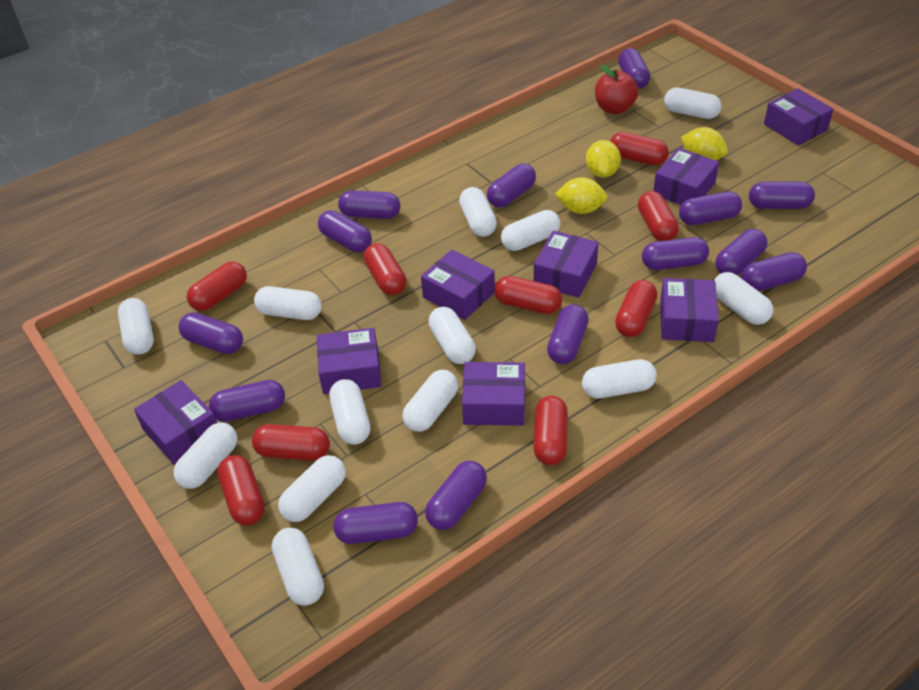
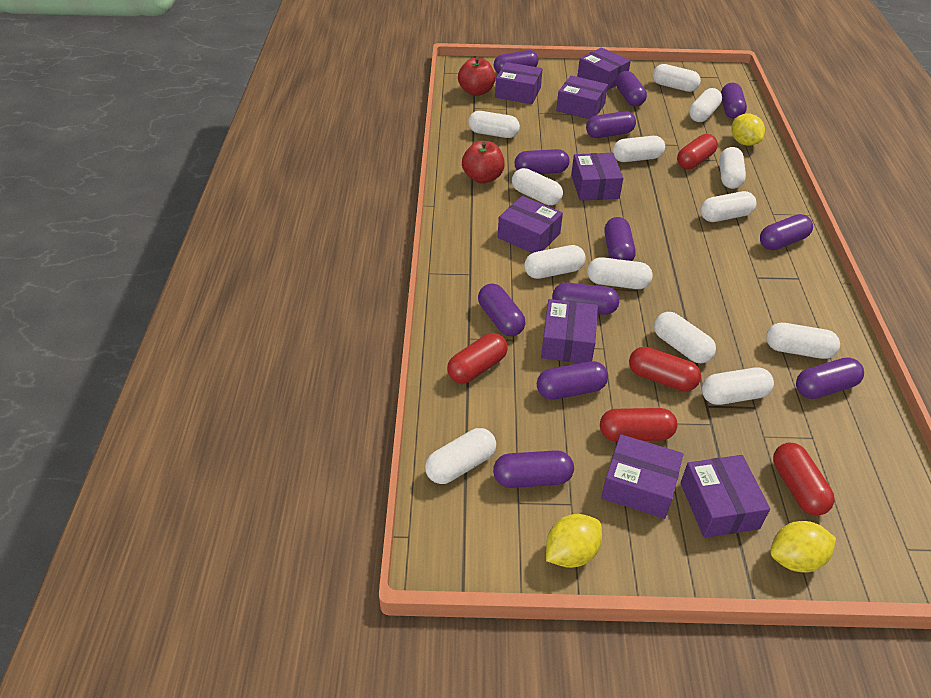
purple capsule: [178,313,243,354] [209,380,285,422] [318,210,372,252] [333,502,418,544] [338,190,400,219] [425,461,487,530] [487,164,536,207] [547,304,589,364] [618,48,650,89] [642,237,709,270] [679,191,742,225] [715,229,768,275] [741,252,807,291] [749,182,815,209] = 14 -> [478,283,526,336] [493,450,574,488] [494,50,538,74] [515,149,570,174] [537,361,608,400] [552,283,619,315] [586,111,636,138] [604,217,635,261] [616,71,647,106] [721,83,747,119] [760,214,813,250] [796,358,864,399] = 12
red apple: [595,65,639,114] = 1 -> [458,57,495,96] [462,141,505,183] = 2
red capsule: [187,261,247,311] [217,455,265,526] [252,424,330,461] [364,243,407,295] [494,276,562,314] [533,396,568,465] [610,132,669,166] [615,280,657,337] [638,191,679,241] = 9 -> [447,333,508,384] [600,408,678,442] [629,347,701,391] [677,134,718,169] [773,442,835,516] = 5

